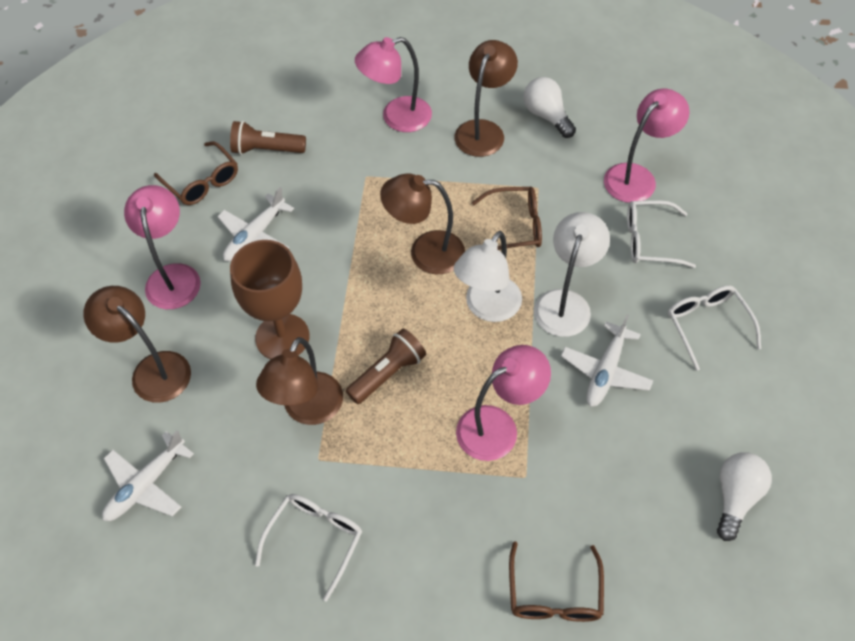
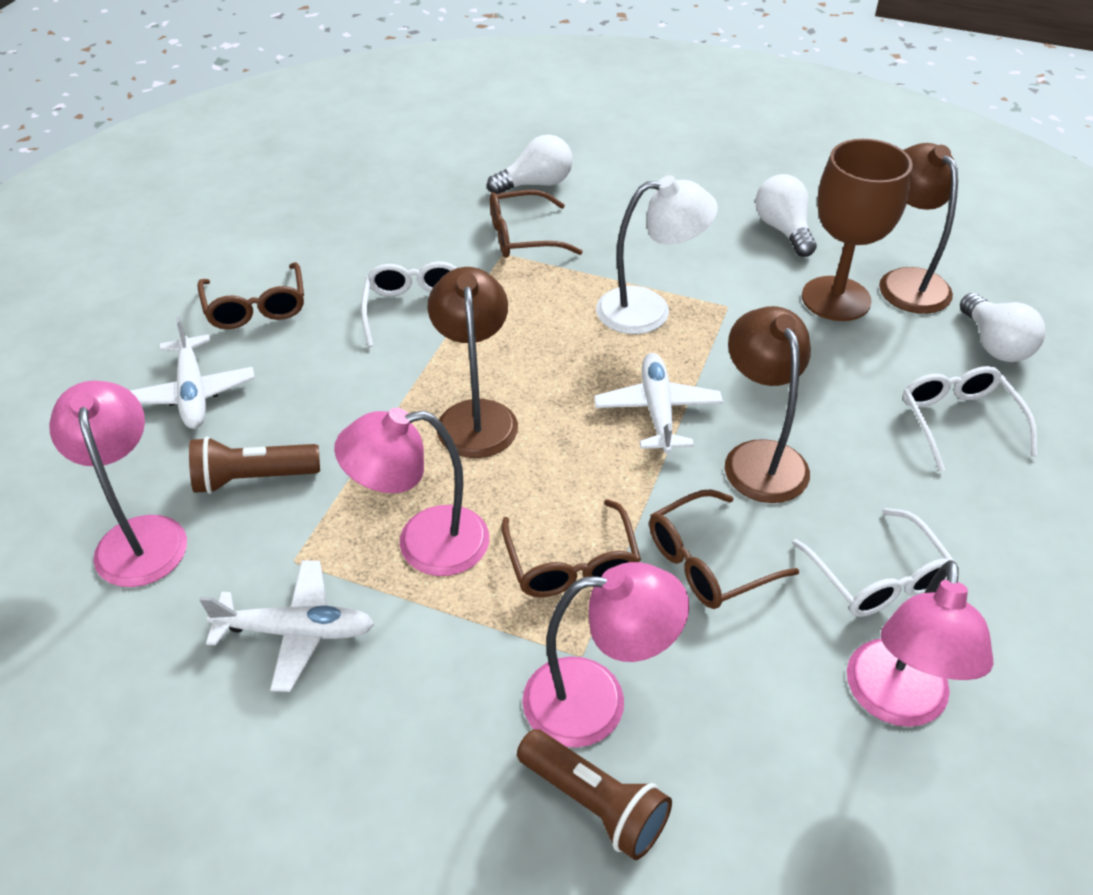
brown glasses: [154,141,238,205] [472,187,542,250] [509,541,604,622] = 3 -> [197,262,304,329] [490,190,583,258] [501,499,641,597] [649,489,799,609] = 4
brown lamp: [83,286,191,403] [256,337,343,425] [380,173,465,274] [455,40,518,157] = 4 -> [428,267,518,458] [725,306,811,503] [879,143,958,314] = 3
white lamp: [454,231,522,322] [534,212,610,337] = 2 -> [596,175,718,334] = 1
white light bulb: [524,77,576,138] [717,452,772,541] = 2 -> [487,135,573,194] [755,174,817,257] [960,293,1045,362] = 3

